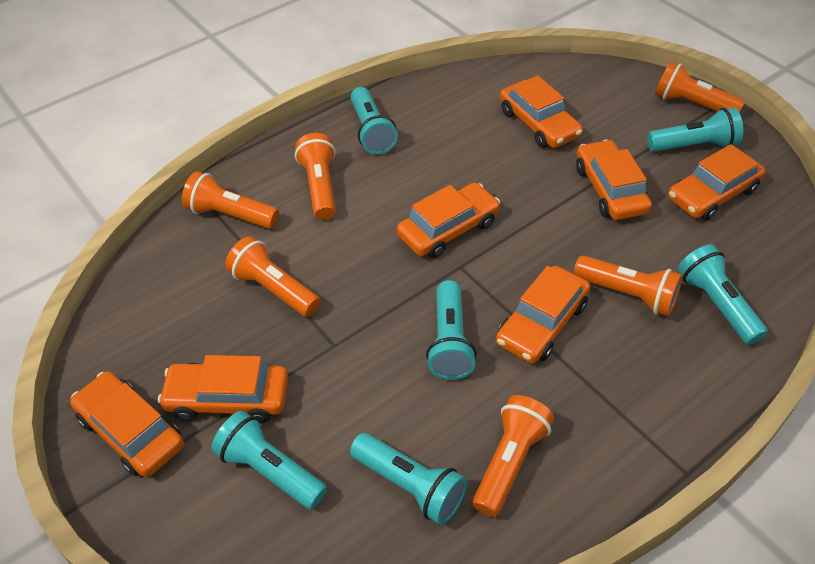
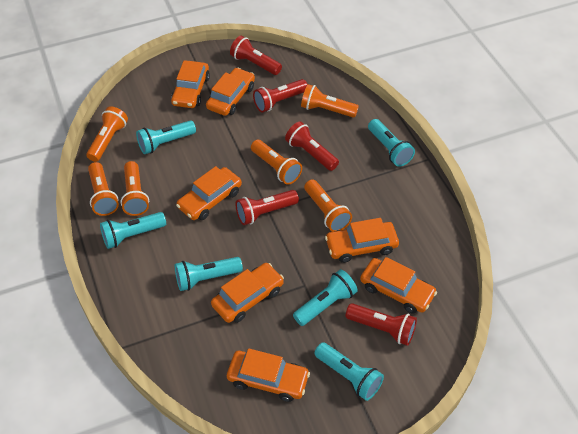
red flashlight: none = 0 -> [230,36,282,75] [235,190,299,225] [253,79,308,112] [285,121,339,171] [345,303,417,346] = 5

